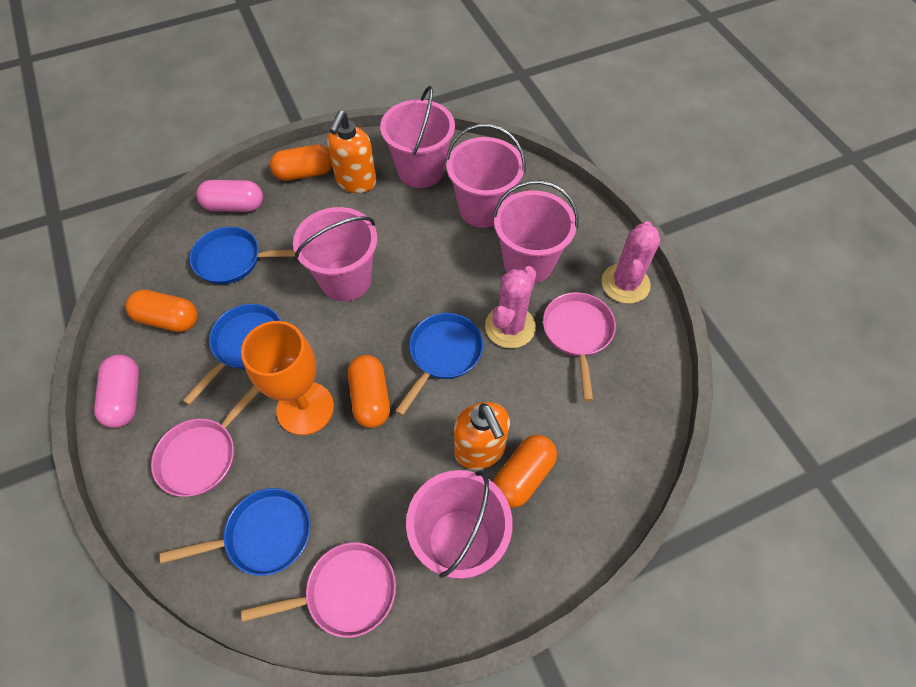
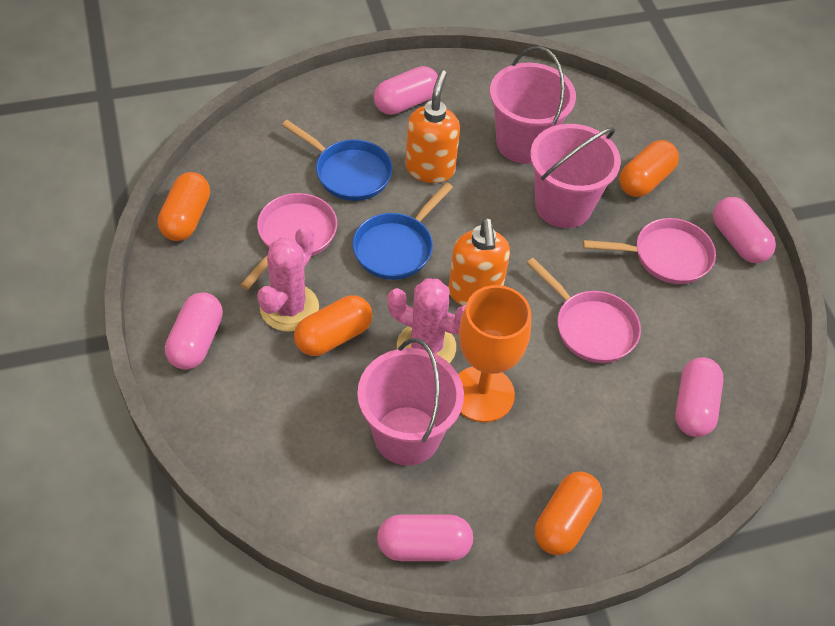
blue pan: [160,488,311,576] [182,304,281,405] [189,227,295,284] [395,313,483,416] = 4 -> [282,120,393,201] [352,182,453,280] = 2
pink bucket: [293,207,377,301] [380,86,455,188] [406,470,513,579] [446,124,526,228] [493,180,579,284] = 5 -> [357,338,464,466] [490,46,576,164] [530,124,621,228] = 3
pink capsule: [94,355,139,428] [196,180,263,212] = 2 -> [165,292,223,370] [374,66,438,115] [377,515,473,561] [675,357,724,437] [713,197,776,263] = 5

